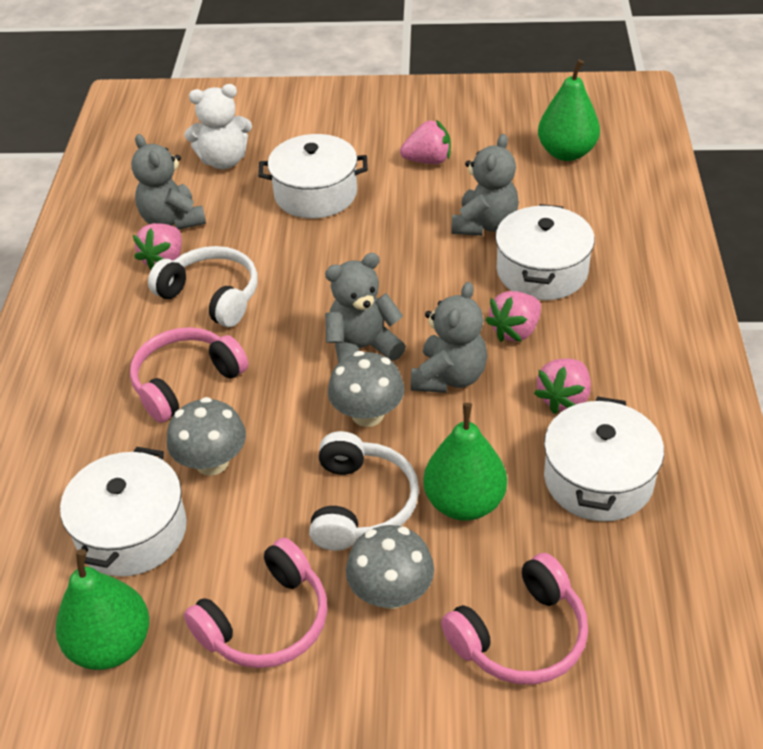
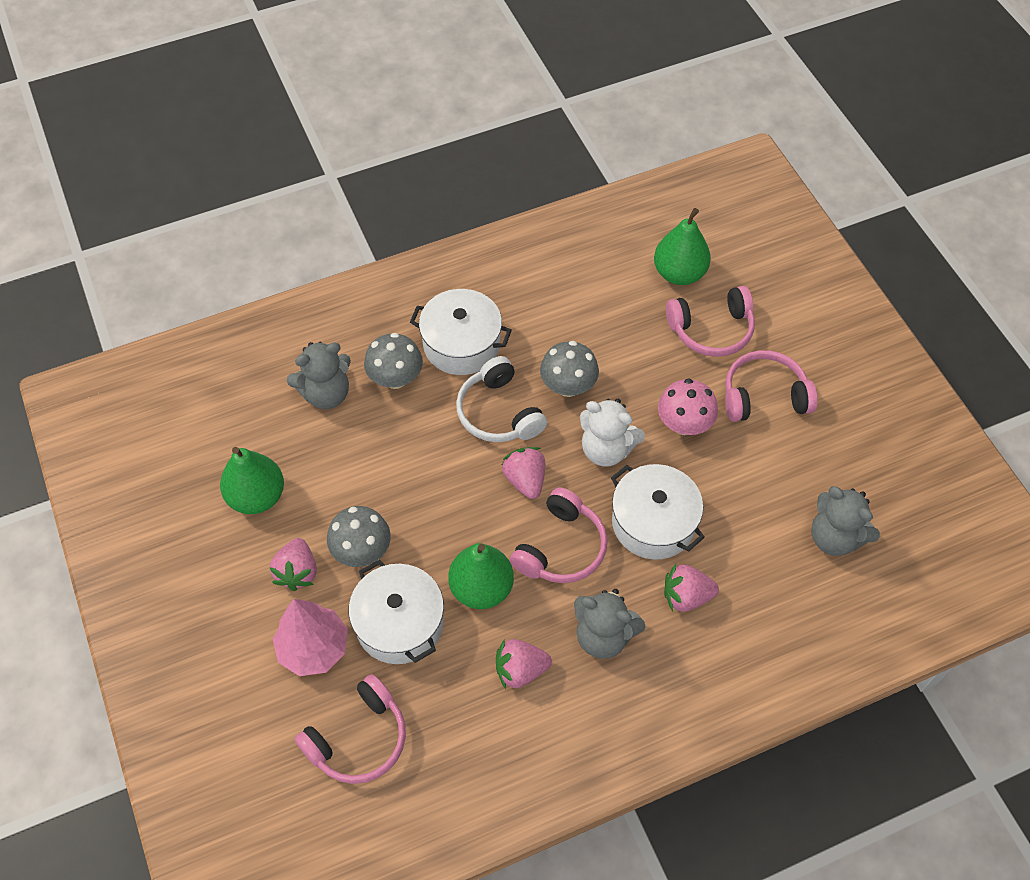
grey teddy bear: [131,134,206,230] [325,253,406,363] [411,282,487,393] [451,134,519,236] = 4 -> [287,342,351,409] [574,589,646,659] [811,486,880,556] = 3
pink headphones: [130,327,248,423] [184,538,328,668] [441,553,588,684] = 3 -> [295,674,406,784] [510,487,608,583] [666,286,755,357] [725,350,818,422] = 4
pink mushroom: none = 0 -> [658,378,718,435] = 1
pink tree: none = 0 -> [273,599,348,676] = 1
white headphones: [148,246,258,327] [309,431,419,551] = 2 -> [456,356,547,442] = 1
white pot: [60,447,187,577] [258,134,368,218] [495,204,595,300] [544,397,664,521] = 4 -> [349,560,444,664] [410,289,512,375] [611,464,705,560] = 3

